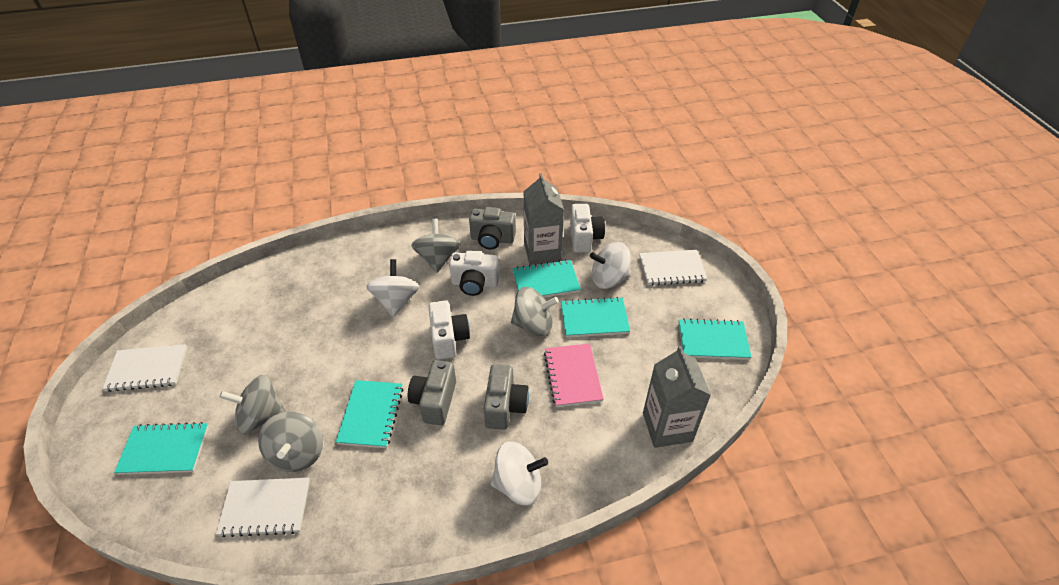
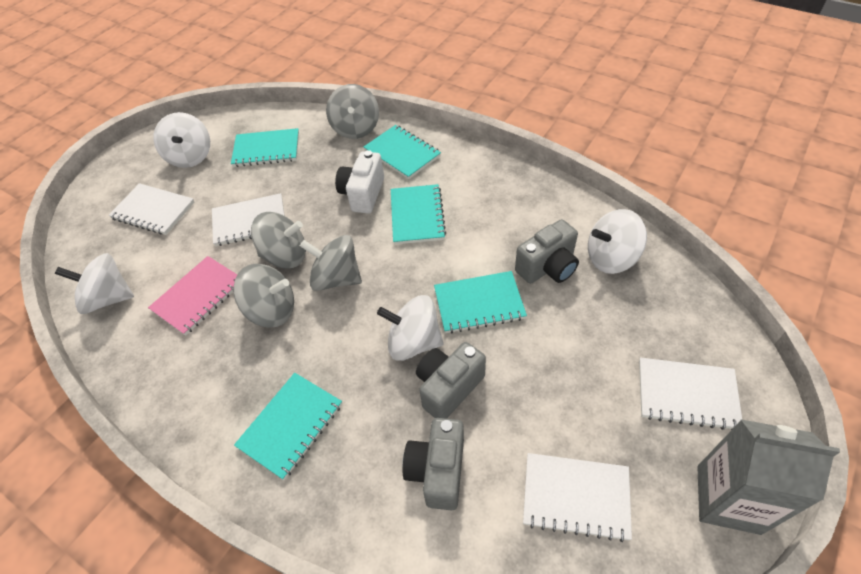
grey carton: [523,173,564,265] [643,346,711,448] = 2 -> [697,419,840,535] = 1
white camera: [428,300,470,360] [449,251,499,296] [570,204,605,253] = 3 -> [335,150,384,214] = 1
white notebook: [102,344,187,392] [216,478,310,537] [639,250,707,286] = 3 -> [109,183,194,235] [212,193,285,246] [523,453,632,542] [639,357,742,430] = 4
white spinning top: [366,259,419,317] [491,441,548,506] [590,242,631,289] = 3 -> [55,253,134,314] [153,112,210,168] [377,295,444,361] [588,209,647,274] = 4

